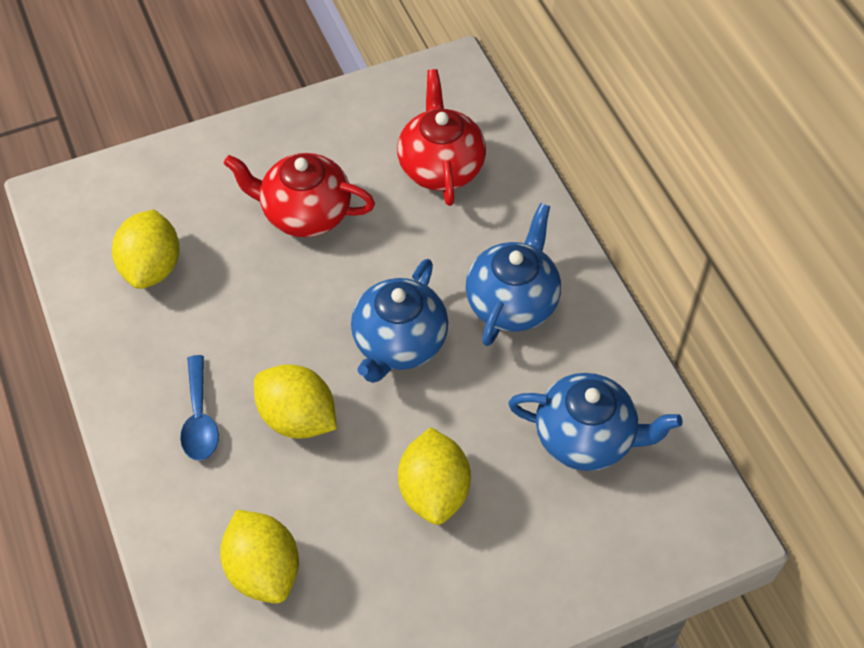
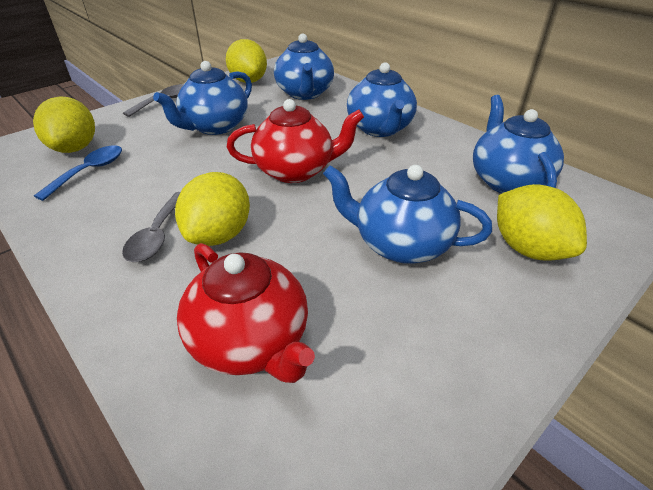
blue teapot: [351,259,448,383] [466,203,561,346] [508,373,683,471] = 3 -> [153,61,252,135] [274,34,334,100] [323,165,492,263] [347,62,417,137] [473,95,564,193] = 5
grey spoon: none = 0 -> [122,192,181,262] [123,84,184,117] = 2

